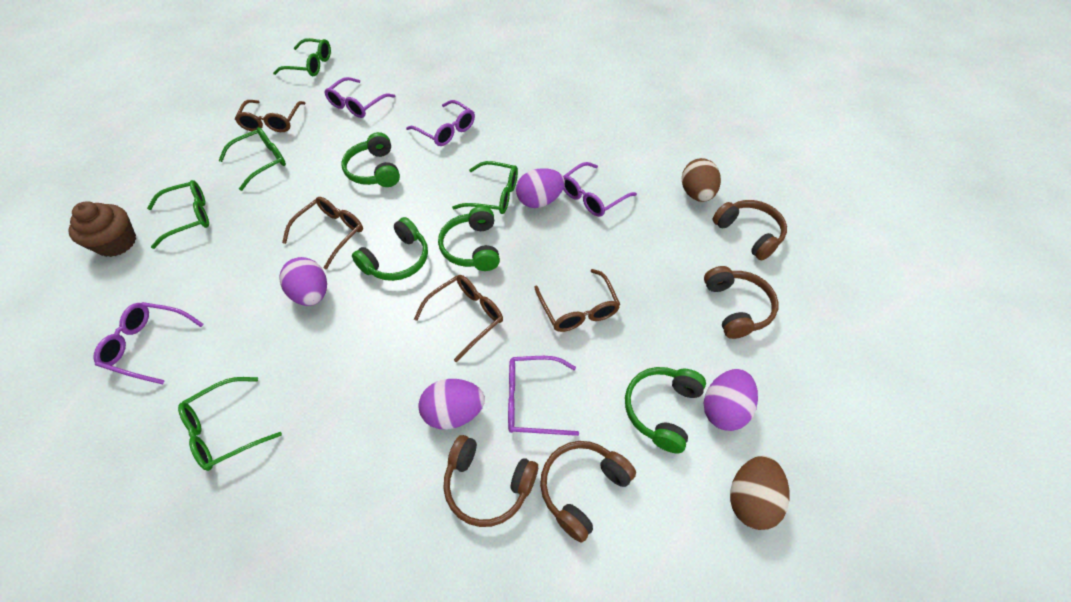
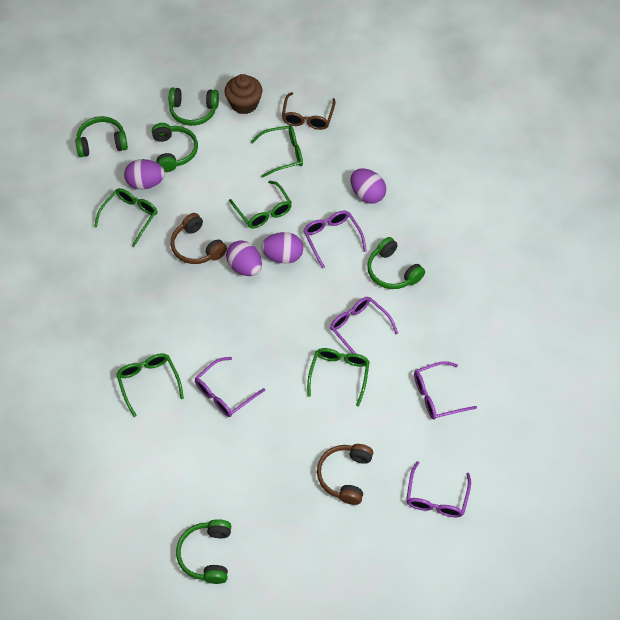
brown egg: [682,158,721,202] [730,456,790,530] = 2 -> none = 0
brown glasses: [235,100,306,132] [282,197,363,269] [414,275,503,362] [534,269,621,332] = 4 -> [282,92,336,130] = 1
brown headphones: [443,435,538,527] [540,441,636,543] [704,266,778,339] [713,200,787,260] = 4 -> [171,213,227,264] [317,444,373,505] = 2
green headphones: [342,132,400,187] [352,217,428,281] [438,206,500,271] [625,367,706,453] = 4 -> [75,116,128,157] [152,123,198,172] [169,88,219,126] [176,519,231,584] [367,237,425,289] = 5

